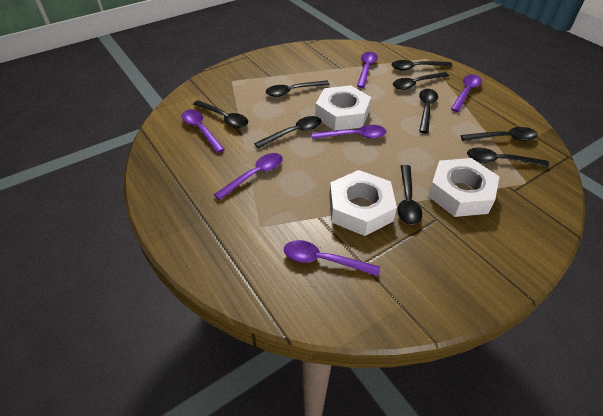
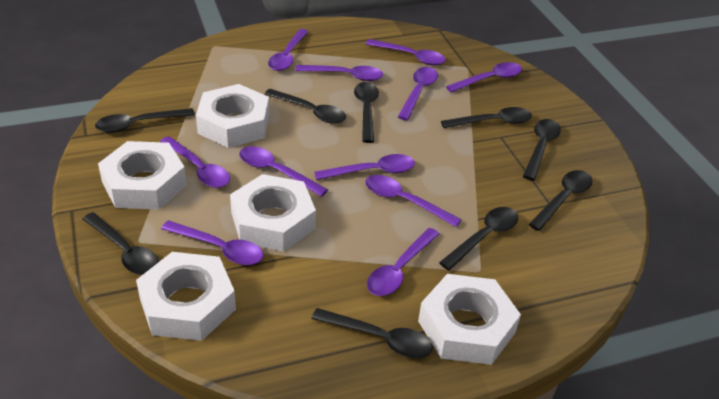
purple spoon: [182,109,225,153] [214,153,283,200] [284,240,380,276] [311,125,386,139] [357,52,378,88] [451,74,482,112] = 6 -> [160,136,230,188] [161,220,263,265] [239,146,328,197] [268,29,309,71] [295,65,383,81] [314,154,415,180] [365,175,462,227] [366,39,446,65] [367,228,439,296] [398,67,438,120] [446,62,522,92] = 11
white nut: [315,85,371,131] [329,170,397,236] [428,158,499,217] = 3 -> [98,141,187,209] [136,252,236,341] [196,84,269,148] [230,174,316,251] [418,274,521,365] = 5

